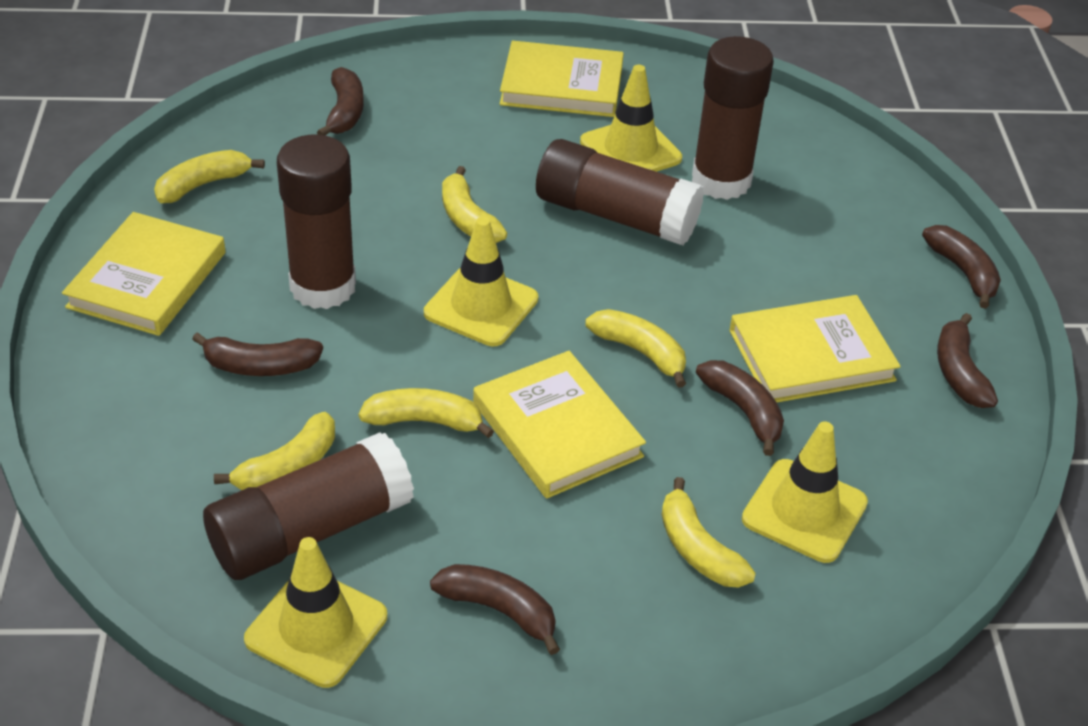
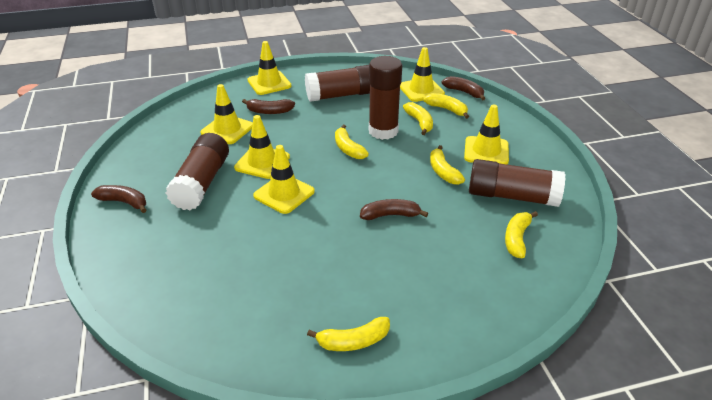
brown banana: [192,332,323,376] [317,67,364,135] [430,564,560,655] [696,360,784,456] [922,225,1001,309] [937,313,998,408] = 6 -> [91,185,146,213] [242,99,295,114] [360,199,428,220] [441,76,485,101] = 4
yellow book: [62,212,226,336] [473,351,646,499] [500,41,624,117] [729,295,901,402] = 4 -> none = 0
yellow traffic cone: [244,537,387,688] [424,217,538,346] [580,65,682,172] [742,422,868,563] = 4 -> [200,84,253,144] [234,115,290,179] [247,41,292,95] [253,145,315,214] [400,47,445,102] [464,104,509,165] = 6

